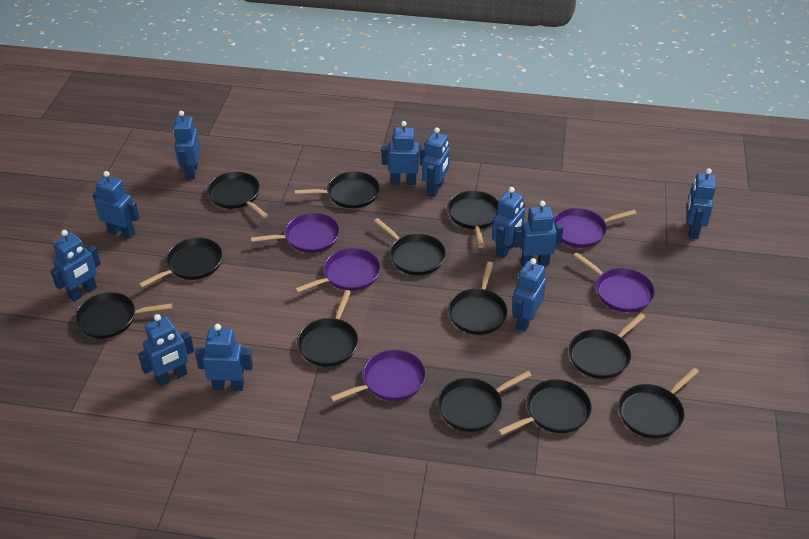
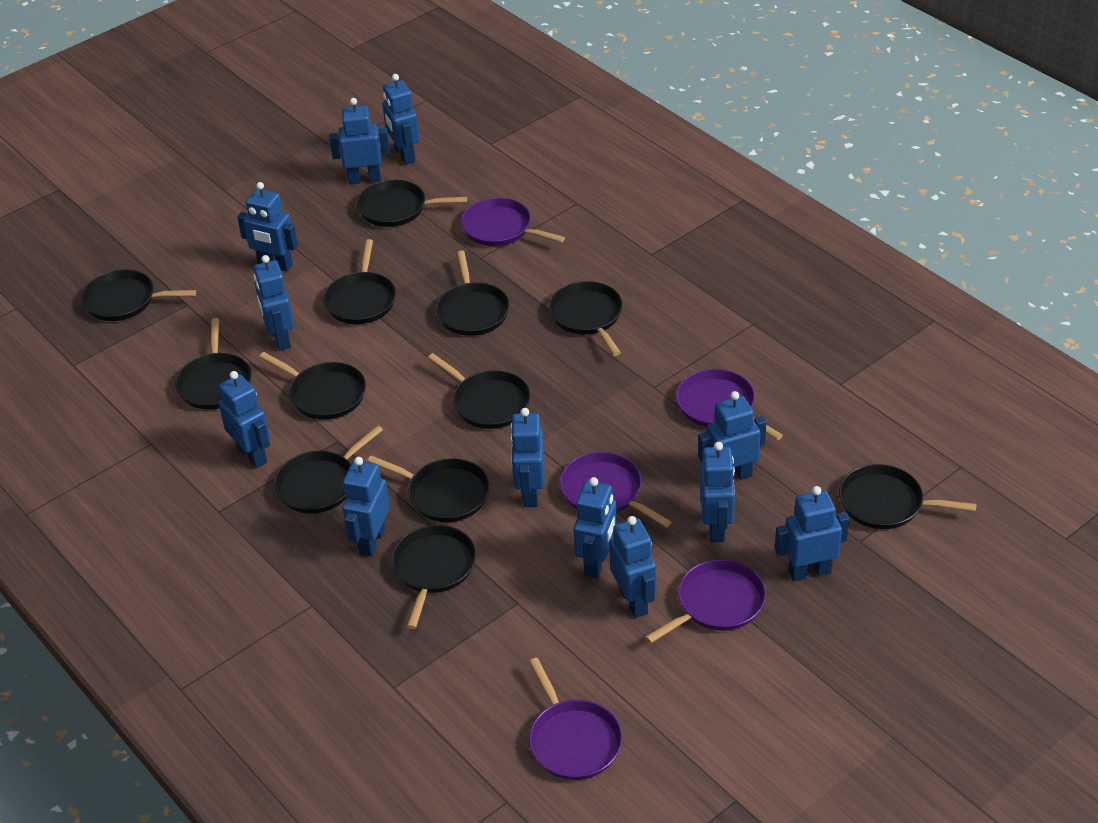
blue robot: [50,230,101,302] [93,171,140,239] [138,314,194,387] [173,111,200,179] [195,324,253,391] [381,121,426,185] [422,127,450,197] [492,187,525,258] [512,258,546,332] [513,201,563,267] [687,168,716,239] = 11 -> [219,371,270,468] [237,182,298,272] [253,255,294,351] [329,98,390,184] [342,457,390,557] [382,74,420,165] [510,408,544,507] [574,477,617,579] [609,516,656,618] [698,391,766,480] [700,442,735,542] [775,486,849,581] = 12

